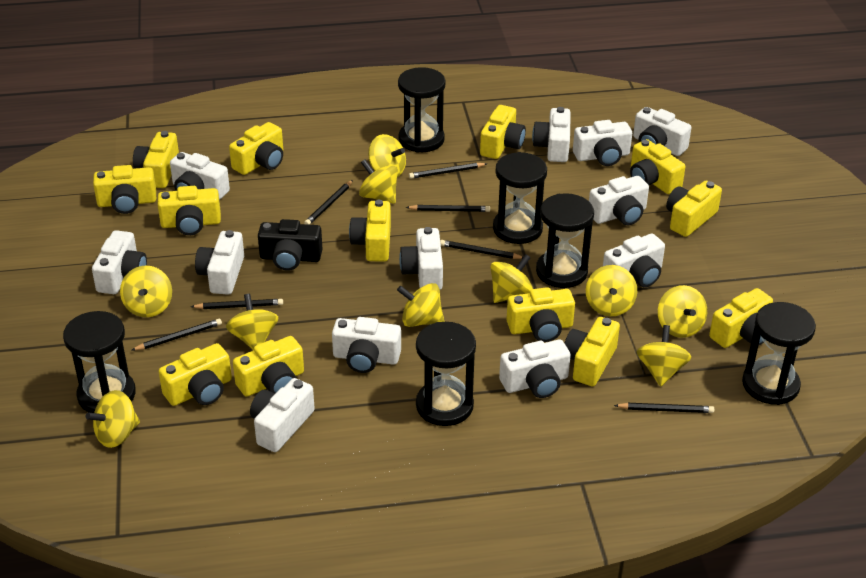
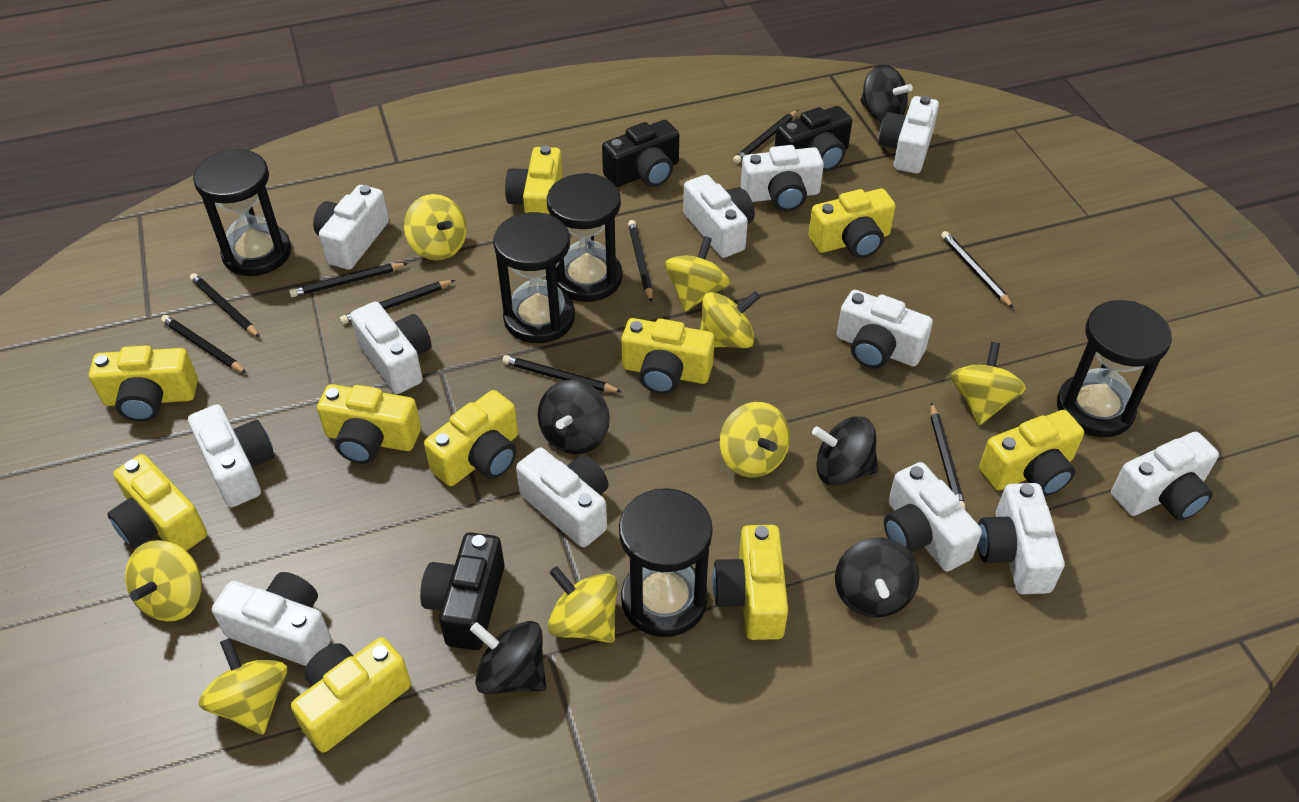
black camera: [258,219,322,271] = 1 -> [420,532,505,650] [602,120,679,187] [775,106,852,172] = 3
black hourglass: [63,311,136,413] [398,67,445,153] [416,322,476,426] [493,152,547,244] [536,193,594,288] [742,302,816,405] = 6 -> [193,149,291,276] [493,212,575,343] [547,173,622,302] [619,488,713,637] [1057,300,1172,437] = 5
black pencil: [132,319,222,350] [191,299,283,309] [304,180,353,225] [406,205,490,212] [409,163,487,179] [440,240,523,259] [614,403,714,413] = 7 -> [161,315,246,373] [190,273,260,337] [289,263,408,297] [340,280,455,324] [502,355,622,392] [628,220,653,303] [733,110,798,164] [930,402,966,509] [941,231,1014,308] = 9
black spinning top: none = 0 -> [470,621,546,695] [538,380,610,454] [812,416,878,486] [835,537,920,618] [861,64,913,123] = 5
yellow camera: [93,165,156,214] [133,131,179,188] [157,186,221,235] [159,343,232,406] [229,122,283,175] [233,336,304,397] [349,200,391,262] [480,105,526,159] [506,287,575,342] [565,317,620,386] [630,139,686,194] [666,181,722,237] [709,288,773,348] = 13 -> [89,345,198,422] [107,454,207,551] [291,637,411,753] [317,384,421,464] [424,390,518,486] [505,146,563,214] [621,318,715,394] [712,525,788,640] [809,189,896,258] [979,410,1084,496] = 10
yellow spinning top: [86,390,140,448] [120,266,172,317] [226,294,278,350] [359,159,398,204] [368,134,406,177] [397,283,444,327] [490,254,533,303] [586,265,637,316] [637,325,691,386] [658,285,707,338] = 10 -> [125,540,202,622] [199,638,287,735] [404,194,467,261] [548,566,618,643] [664,236,730,312] [700,291,760,348] [720,402,790,478] [951,342,1026,425] = 8

